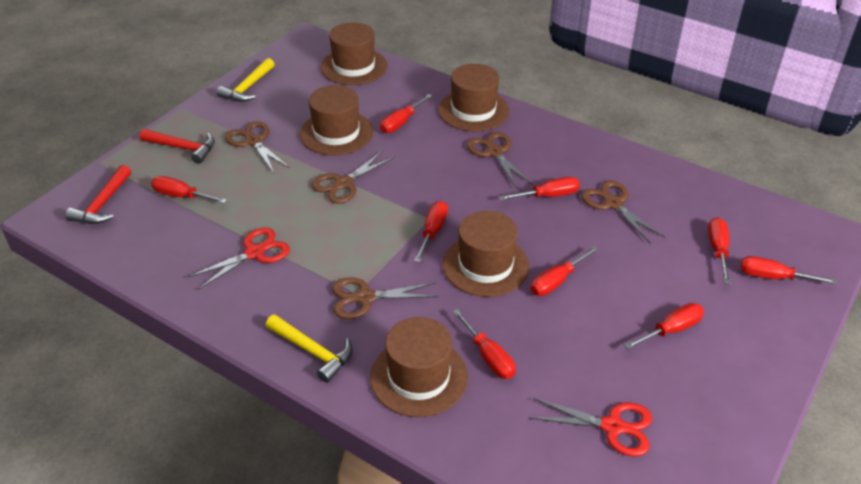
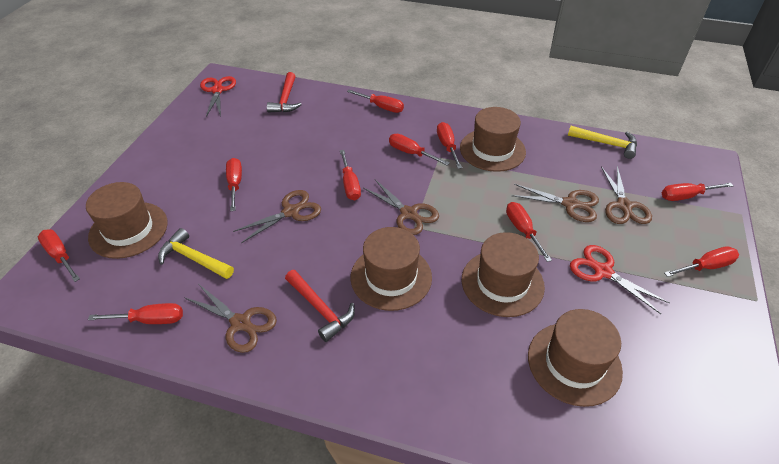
red screwdriver: [151,176,227,204] [380,94,433,133] [414,201,448,263] [452,309,516,379] [499,177,580,200] [530,246,598,296] [624,303,704,350] [708,217,731,284] [741,256,837,284] = 9 -> [38,229,80,282] [88,303,183,324] [226,158,242,211] [340,150,361,200] [347,90,404,113] [389,134,449,165] [437,122,462,169] [506,202,552,262] [662,183,733,201] [664,246,739,277] = 10

